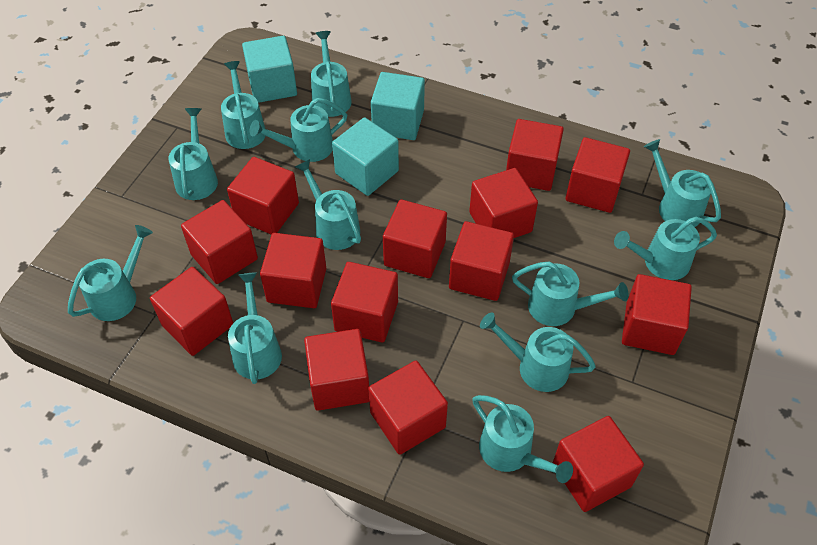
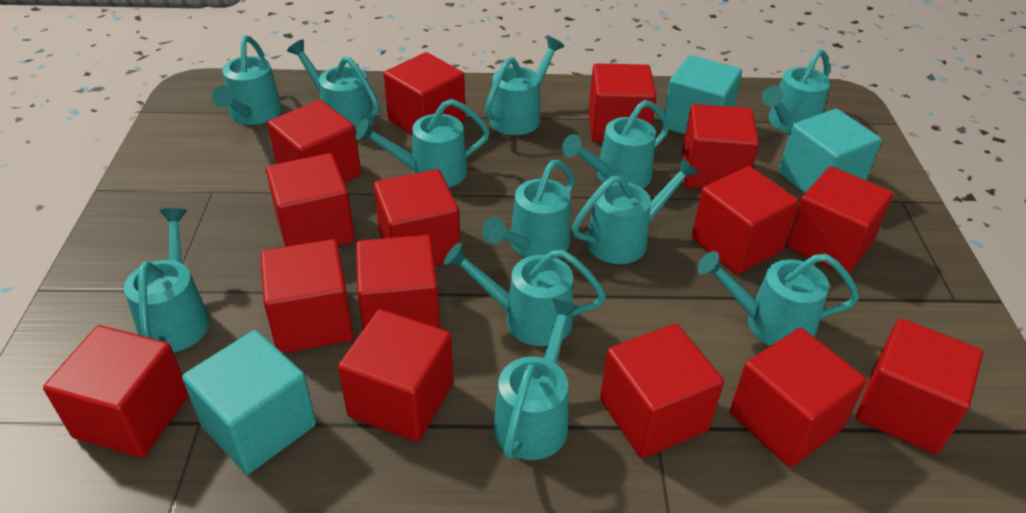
red cube: [150,267,233,356] [181,200,258,284] [227,157,299,235] [260,233,326,308] [304,329,369,411] [331,262,398,342] [368,361,448,455] [383,199,447,278] [449,221,514,301] [469,168,538,238] [506,119,564,191] [553,416,644,512] [566,137,630,213] [622,274,692,355] = 14 -> [43,325,189,458] [260,239,354,353] [266,153,355,247] [268,100,361,183] [338,309,453,442] [356,235,440,329] [374,169,460,266] [384,52,465,135] [589,63,656,142] [600,324,724,458] [682,104,759,189] [691,166,799,274] [730,328,867,467] [786,166,893,274] [856,318,983,454] = 15

